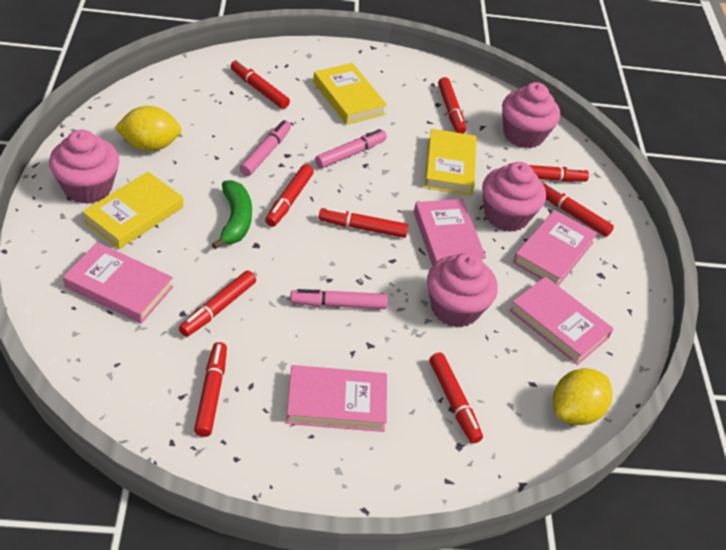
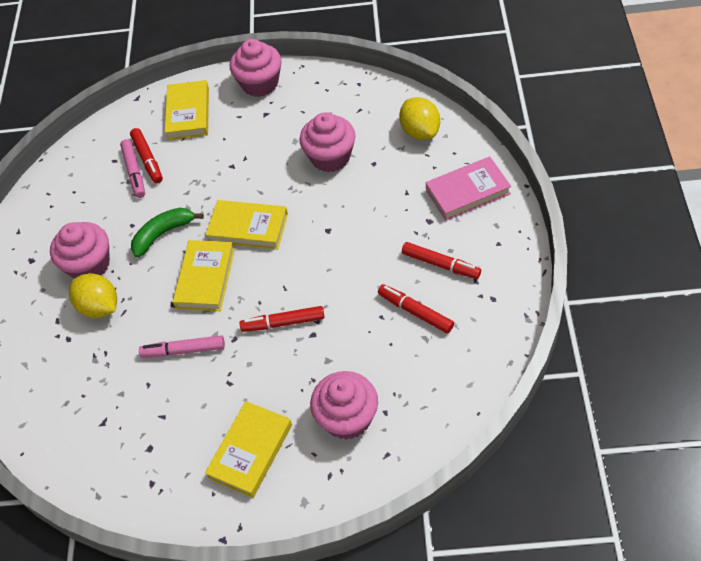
pink book: [63,242,173,324] [286,365,387,432] [414,199,486,266] [509,277,614,365] [513,210,597,286] = 5 -> [426,156,511,221] = 1
pink marker: [240,120,291,176] [290,289,388,309] [315,129,387,168] = 3 -> [120,139,145,198] [139,335,225,358] = 2
red marker: [179,270,256,337] [194,342,227,437] [230,60,290,109] [265,164,314,227] [319,207,408,238] [429,353,483,444] [438,77,466,134] [508,164,589,182] [543,183,614,237] = 9 -> [130,128,163,183] [240,306,324,332] [378,284,454,333] [402,242,481,279] = 4
yellow book: [82,172,183,249] [313,63,387,125] [424,129,477,195] = 3 -> [165,80,209,140] [173,240,235,311] [205,401,292,498] [206,200,288,250] = 4

